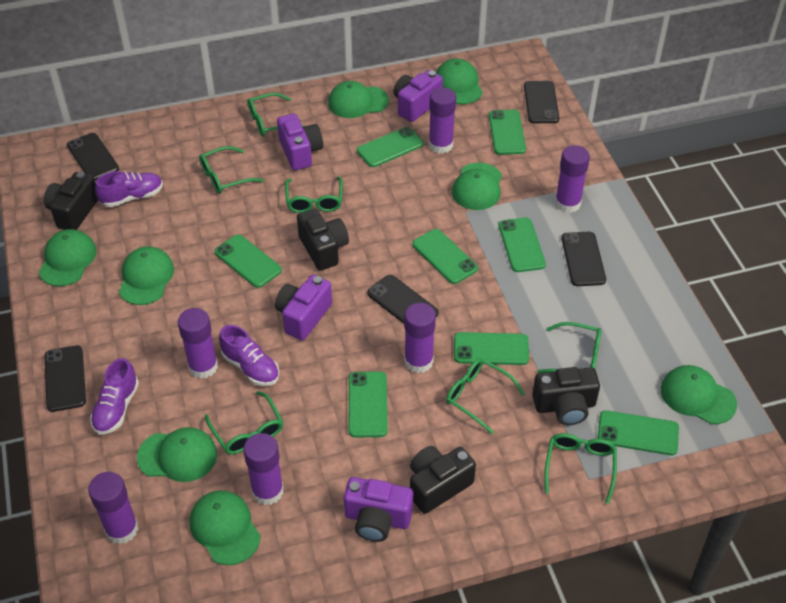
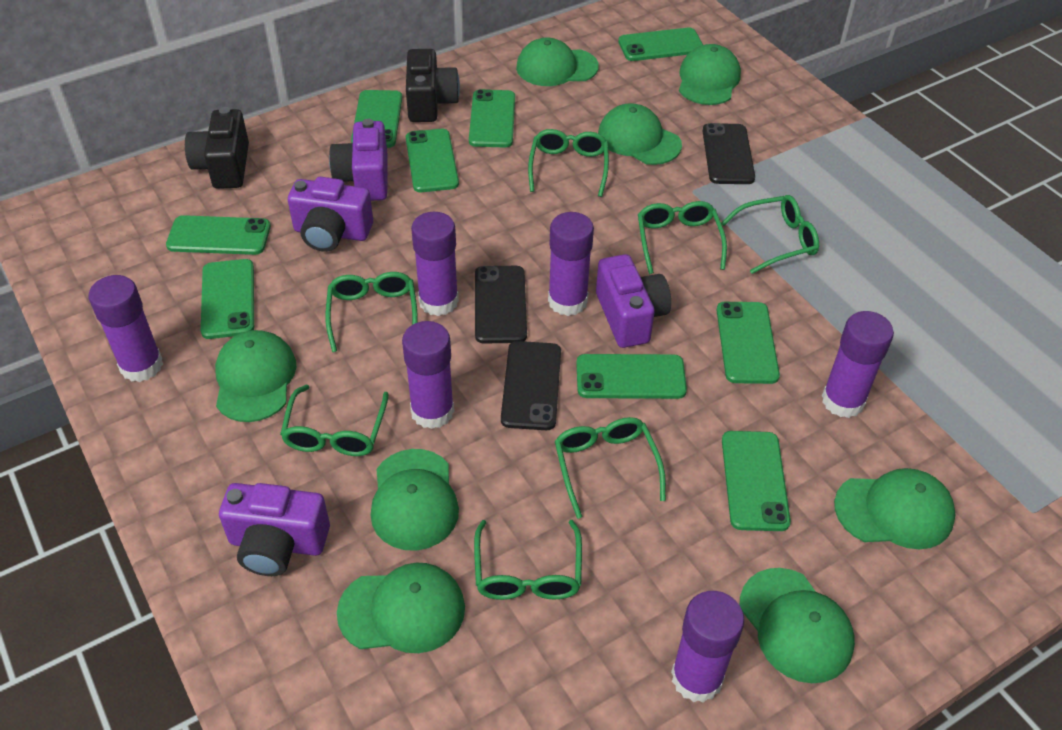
black camera: [44,172,98,230] [297,208,349,271] [410,446,476,514] [532,367,600,425] = 4 -> [185,107,249,189] [406,49,460,122] = 2
black phone: [45,345,86,412] [67,133,119,181] [367,275,439,324] [524,81,559,123] [561,232,606,286] = 5 -> [475,266,527,344] [501,341,561,430] [703,123,755,184] = 3
green phone: [215,234,282,288] [349,371,388,438] [357,127,423,167] [412,229,478,284] [454,332,529,365] [489,110,526,155] [498,218,546,272] [598,410,679,455] = 8 -> [166,215,271,255] [201,259,254,339] [351,90,402,148] [406,129,459,192] [469,89,515,147] [576,354,687,399] [618,28,703,61] [716,302,780,384] [722,431,791,531] = 9
purple shoe: [90,358,139,435] [95,171,163,207] [219,325,279,386] = 3 -> none = 0

